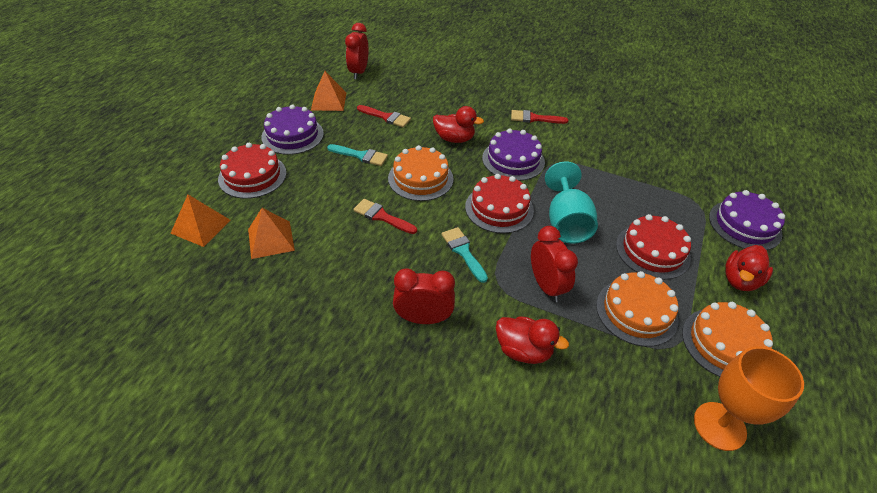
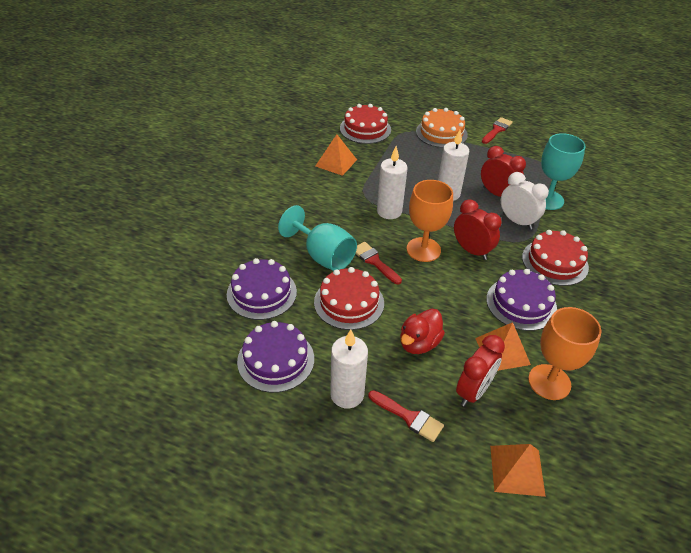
orange cake: [388,145,454,201] [596,271,679,347] [682,302,773,377] = 3 -> [416,108,468,148] = 1
orange goblet: [694,346,804,451] = 1 -> [407,180,453,262] [528,307,601,400] = 2
red duck: [433,106,484,143] [496,316,569,364] [725,245,773,291] = 3 -> [400,309,445,354] = 1
turquoise brush: [327,144,388,166] [441,227,488,283] = 2 -> none = 0
turquoise goblet: [545,162,598,244] = 1 -> [278,205,357,271] [541,133,586,210] = 2
white candle: none = 0 -> [330,329,368,408] [377,146,408,219] [438,130,469,201] = 3
white clock: none = 0 -> [501,172,549,230] = 1

